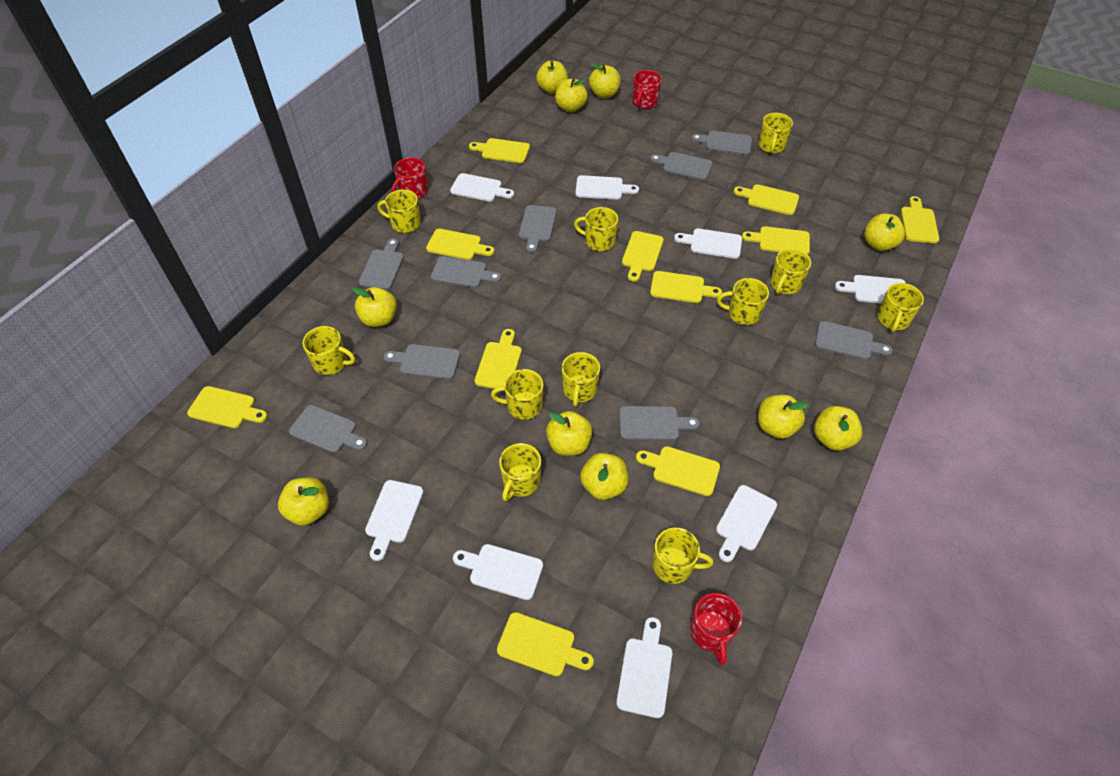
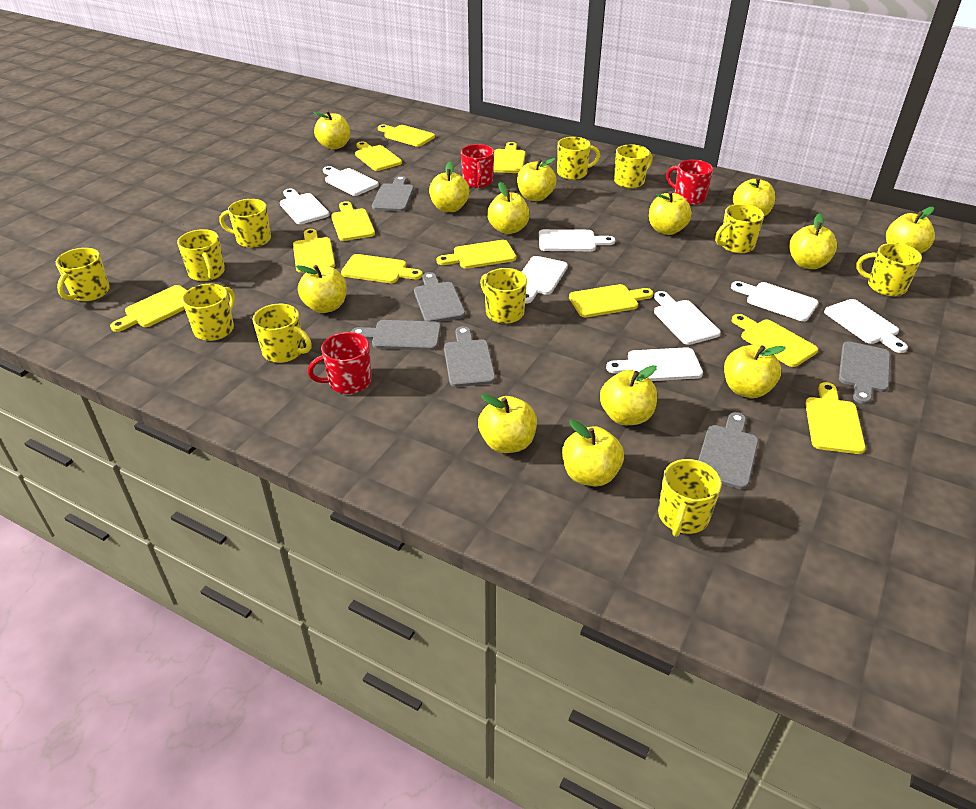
grey cutting board: [289,405,367,453] [359,238,404,290] [384,344,460,380] [431,256,501,288] [519,205,557,253] [619,406,700,440] [650,152,712,180] [691,131,752,155] [815,321,893,360] = 9 -> [351,320,441,351] [372,176,414,212] [414,272,465,322] [444,326,495,387] [698,412,758,489] [839,341,890,404] = 6
yellow apple: [278,477,329,526] [353,287,397,327] [536,61,568,94] [546,411,592,456] [555,78,588,112] [580,453,628,500] [589,63,621,98] [758,395,809,439] [814,406,863,451] [864,213,905,251] = 10 -> [296,265,347,313] [313,111,350,150] [429,161,470,212] [478,394,537,453] [487,182,530,234] [517,158,556,201] [562,420,624,486] [600,365,657,425] [649,191,692,235] [724,345,786,398] [733,177,776,216] [789,213,837,269] [886,207,935,254] = 13

